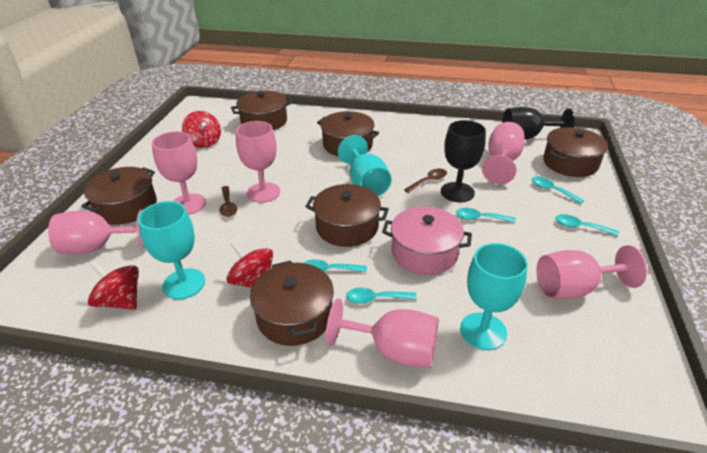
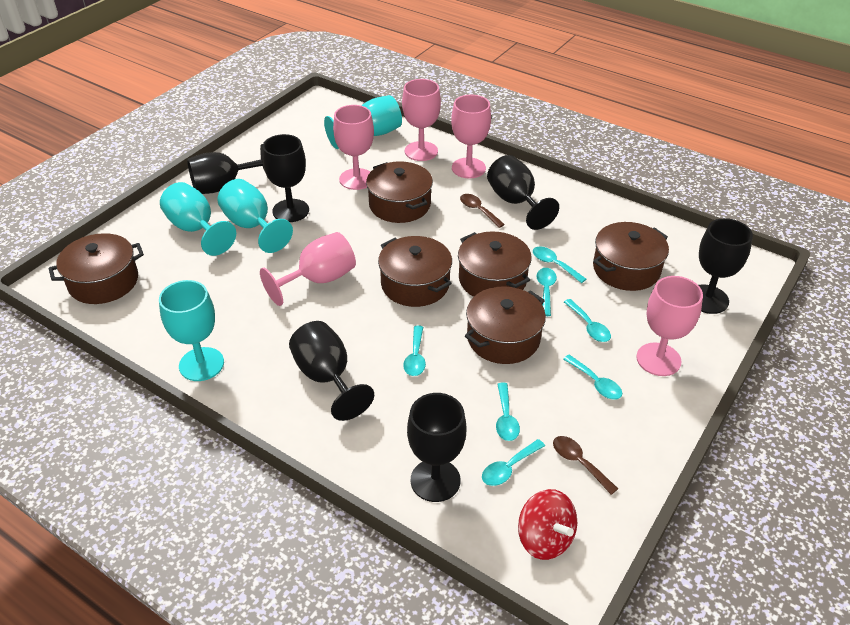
black goblet: [441,120,486,202] [502,107,575,140] = 2 -> [187,144,265,194] [262,134,309,222] [289,321,374,421] [407,393,466,502] [487,155,559,230] [698,218,753,314] = 6
pink goblet: [48,209,145,254] [152,131,206,215] [236,121,280,203] [326,298,439,368] [482,122,525,184] [536,245,647,299] = 6 -> [260,232,356,306] [333,105,374,190] [402,79,441,161] [451,95,491,178] [637,276,703,376] = 5
pink pot: [382,207,472,275] = 1 -> none = 0
red spinning top: [88,261,139,310] [182,111,221,148] [226,241,273,288] = 3 -> [518,489,577,560] = 1
turquoise goblet: [138,201,205,299] [338,135,392,196] [460,243,527,350] = 3 -> [159,280,224,381] [160,182,236,256] [217,179,293,253] [324,95,402,149] = 4
turquoise spoon: [304,259,367,272] [346,287,417,304] [456,208,516,223] [532,177,584,204] [555,214,619,236] = 5 -> [403,325,426,376] [482,439,545,486] [496,383,520,441] [533,247,586,283] [537,268,557,316] [563,355,622,400] [564,299,611,342] = 7

